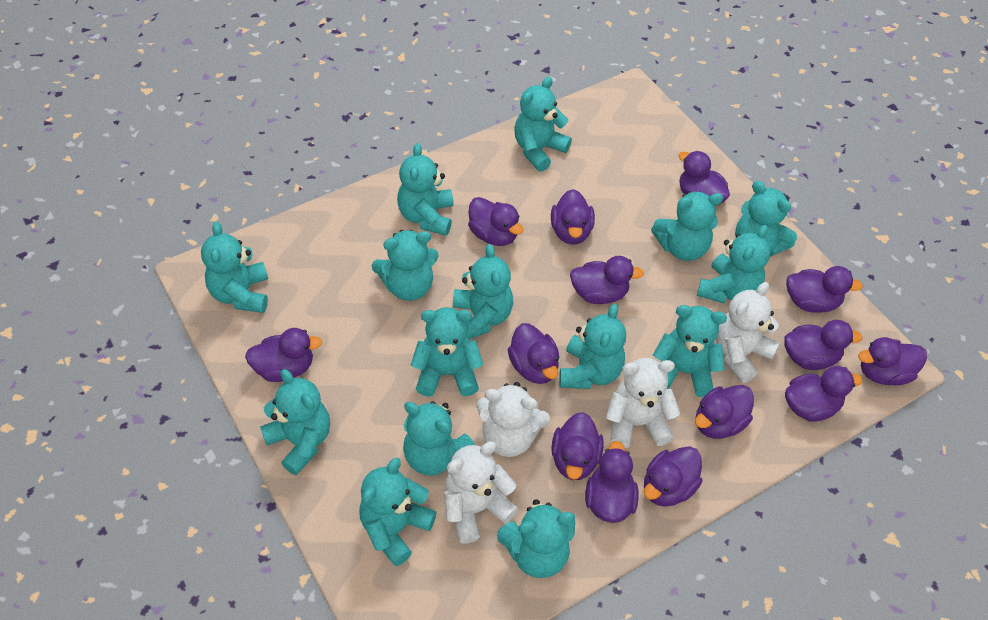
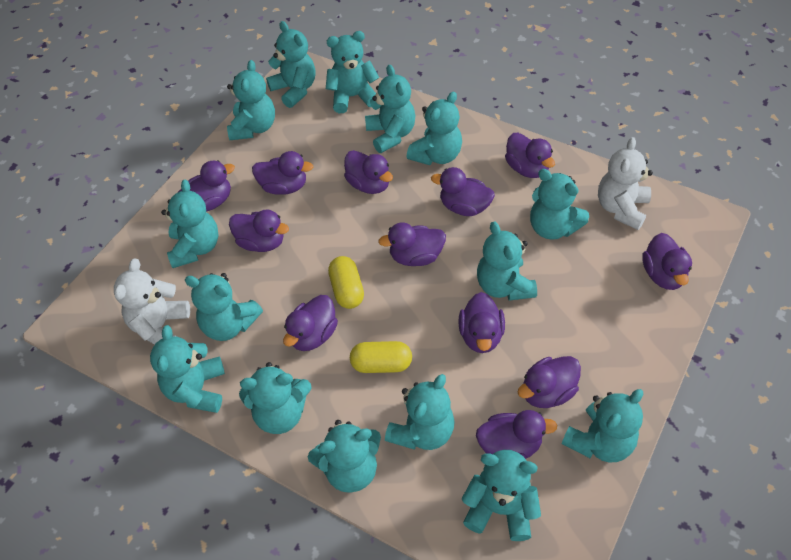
purple duck: [245,328,323,382] [468,197,524,246] [508,323,559,384] [551,189,595,245] [551,412,604,480] [570,256,644,304] [585,441,639,523] [644,446,703,507] [679,151,730,206] [695,385,754,439] [784,320,862,370] [785,366,862,422] [786,266,863,313] [858,337,927,385] = 14 -> [177,161,235,212] [229,210,289,252] [252,151,313,195] [283,295,338,351] [344,150,393,194] [378,222,446,266] [431,167,495,216] [458,292,505,353] [476,410,557,459] [505,133,555,178] [518,356,581,408] [642,233,692,290] = 12
white teddy bear: [444,442,518,544] [476,382,550,457] [606,358,681,448] [715,282,779,383] = 4 -> [114,258,190,344] [598,137,653,230] = 2
yellow capsule: none = 0 -> [328,256,364,309] [350,341,412,373] = 2

